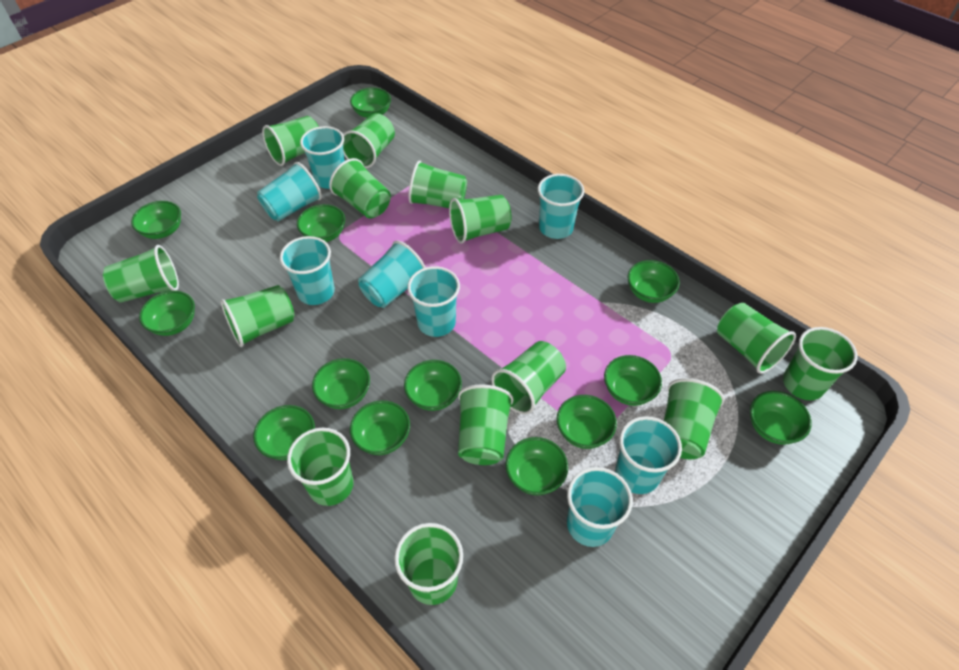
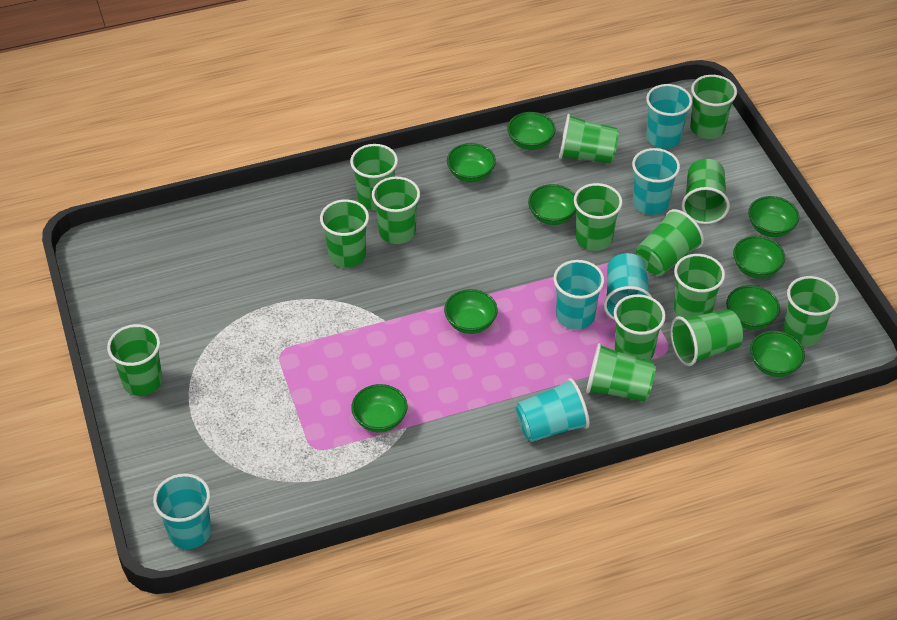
green bowl: [131,201,181,239] [139,291,195,336] [253,405,315,460] [297,204,345,242] [312,358,370,409] [350,87,391,118] [350,400,410,455] [404,360,462,411] [506,437,568,495] [557,395,617,449] [604,355,662,406] [628,260,680,303] [750,391,812,445] = 13 -> [351,384,407,433] [444,289,498,334] [447,143,496,182] [507,112,556,150] [528,184,576,225] [726,285,780,330] [733,236,785,279] [748,196,799,237] [750,331,805,377] = 9
turquoise cup: [257,162,322,221] [280,236,335,305] [300,126,345,189] [358,241,426,308] [407,266,460,337] [538,174,584,239] [567,467,633,547] [615,416,682,494] = 8 -> [153,473,211,549] [516,378,590,442] [554,260,604,330] [604,253,652,320] [632,148,680,215] [646,84,692,149] = 6

